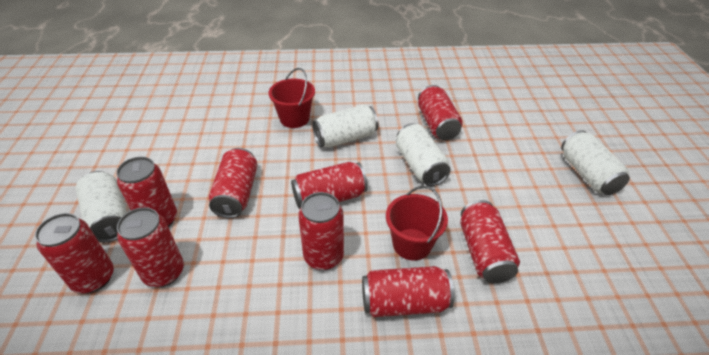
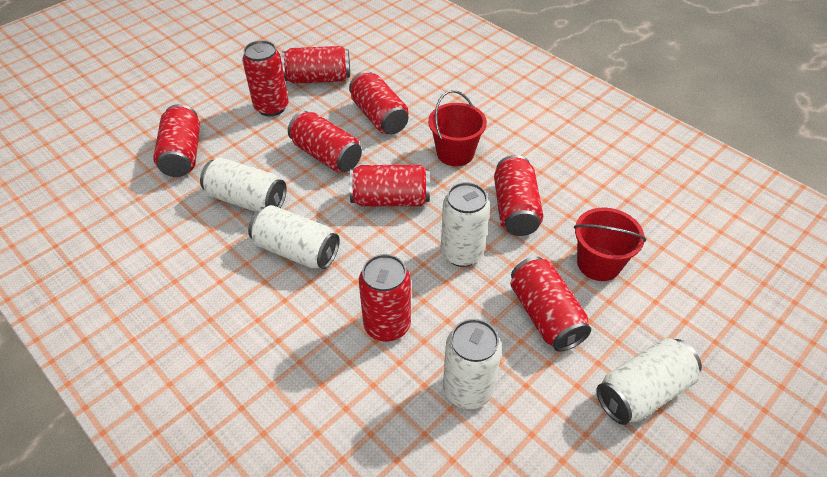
white can: [75,171,127,243] [312,104,379,147] [396,124,451,186] [561,130,630,195] = 4 -> [200,157,287,212] [248,205,340,269] [441,182,490,267] [443,319,502,409] [596,338,702,425] = 5

